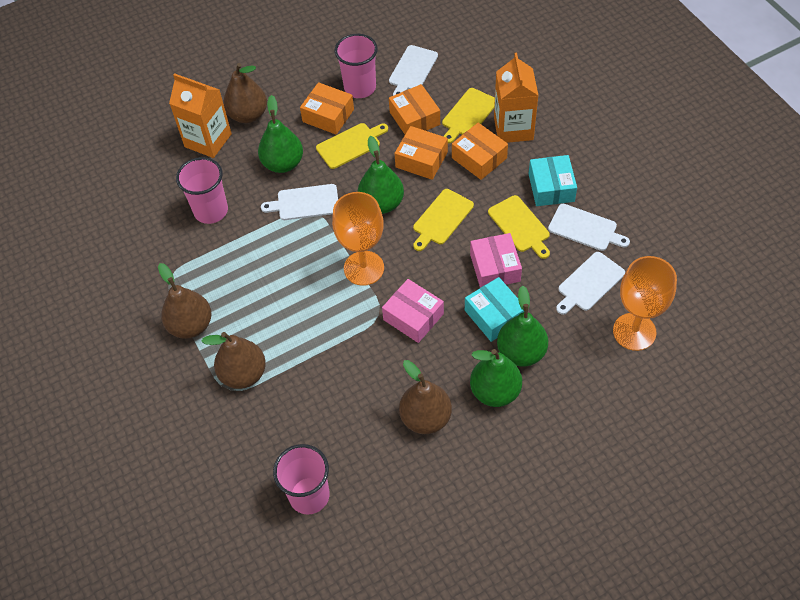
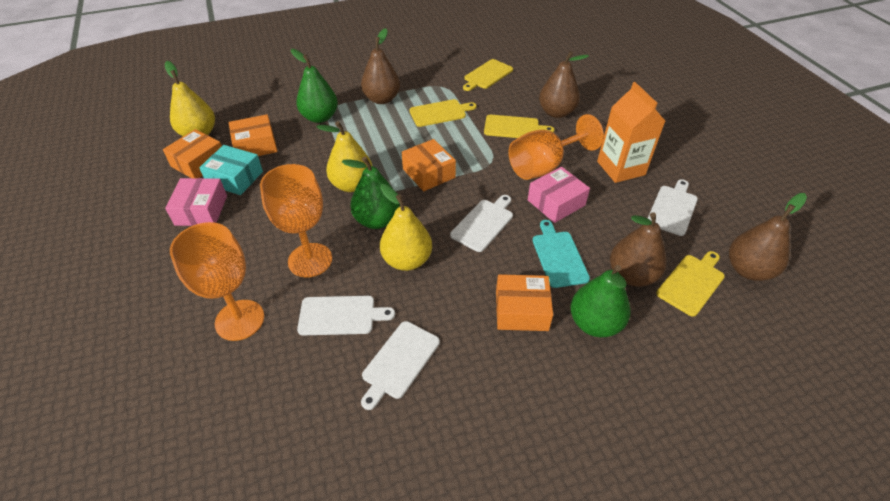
green pear: [258,95,303,173] [358,136,404,214] [470,349,522,407] [497,286,548,367] = 4 -> [291,49,338,123] [342,157,400,229] [570,265,631,337] = 3
orange carton: [169,73,232,158] [494,53,539,143] = 2 -> [597,82,665,183] = 1
orange goblet: [332,192,384,286] [613,256,677,351] = 2 -> [170,222,264,341] [260,164,332,278] [509,114,604,180] = 3
pink cup: [176,157,228,224] [273,444,330,514] [334,34,378,98] = 3 -> none = 0
turquoise box: [465,277,524,342] [529,155,577,206] = 2 -> [199,145,263,195] = 1
turquoise cutting board: none = 0 -> [532,220,590,288] = 1
yellow pear: none = 0 -> [165,61,215,136] [317,121,373,192] [380,184,432,271] = 3

